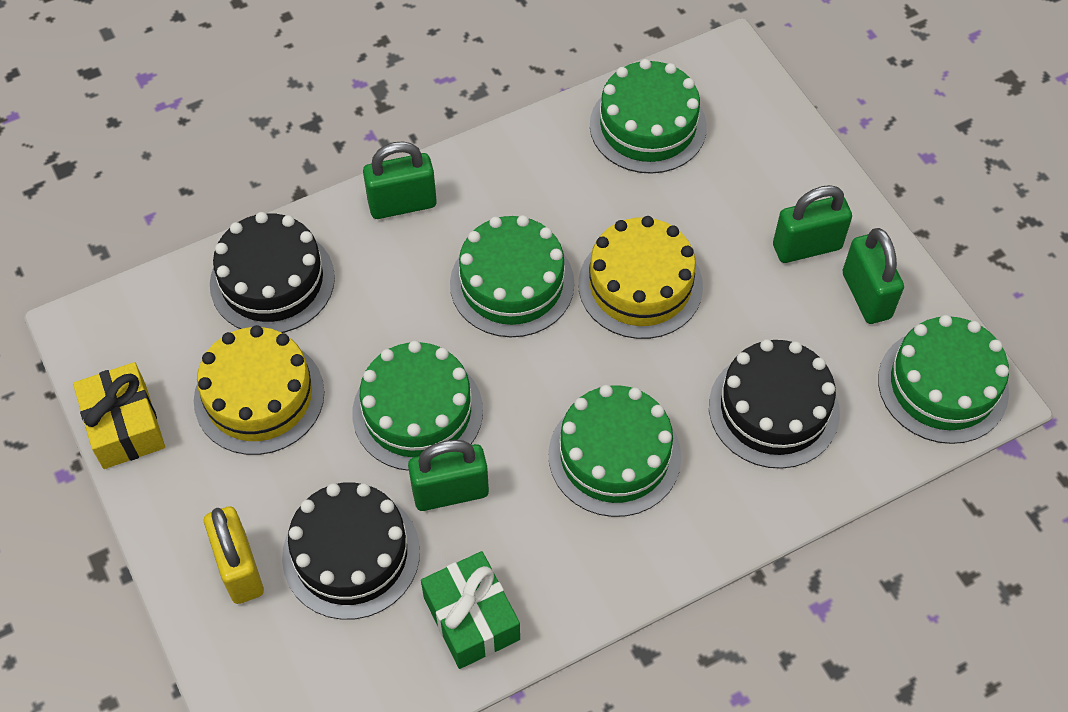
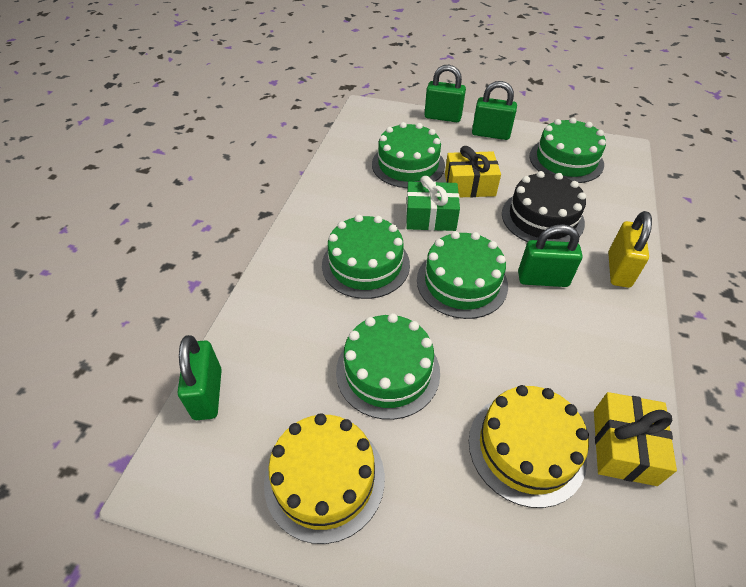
black cake: [210,212,335,333] [282,482,420,620] [709,339,840,469] = 3 -> [502,171,586,242] = 1
yellow gift: [73,362,165,469] = 1 -> [445,146,501,197] [594,392,677,486] = 2

